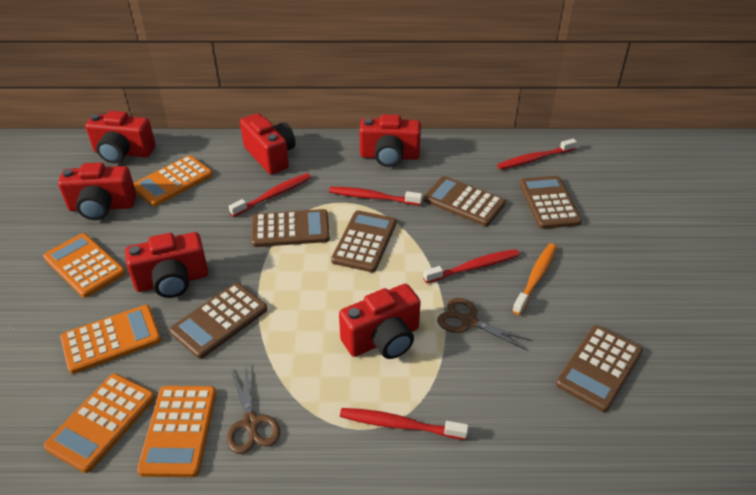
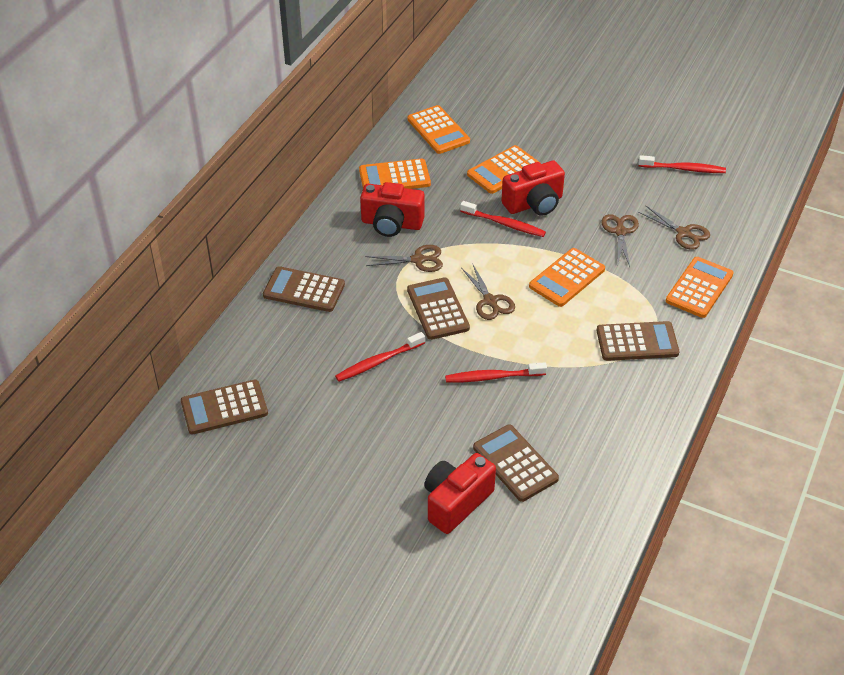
brown calculator: [169,283,267,359] [251,209,330,247] [331,210,396,272] [423,176,506,226] [519,176,582,229] [556,325,643,412] = 6 -> [181,380,268,434] [263,266,345,312] [407,277,470,340] [473,425,559,502] [596,321,680,361] = 5
brown scissors: [227,367,280,454] [437,298,532,351] = 2 -> [365,245,443,272] [462,263,515,320] [601,214,639,267] [638,205,710,250] = 4
orange toothbrush: [512,244,557,315] = 1 -> none = 0
red camera: [58,163,136,220] [85,111,156,163] [125,232,208,298] [240,113,295,174] [339,284,421,359] [359,114,421,167] = 6 -> [360,182,425,237] [424,453,496,534] [501,161,565,216] = 3
red toothbrush: [229,173,311,217] [329,187,422,206] [340,408,469,440] [423,249,520,283] [497,139,577,170] = 5 -> [335,332,425,382] [445,362,547,383] [460,201,546,237] [638,155,726,173] = 4

